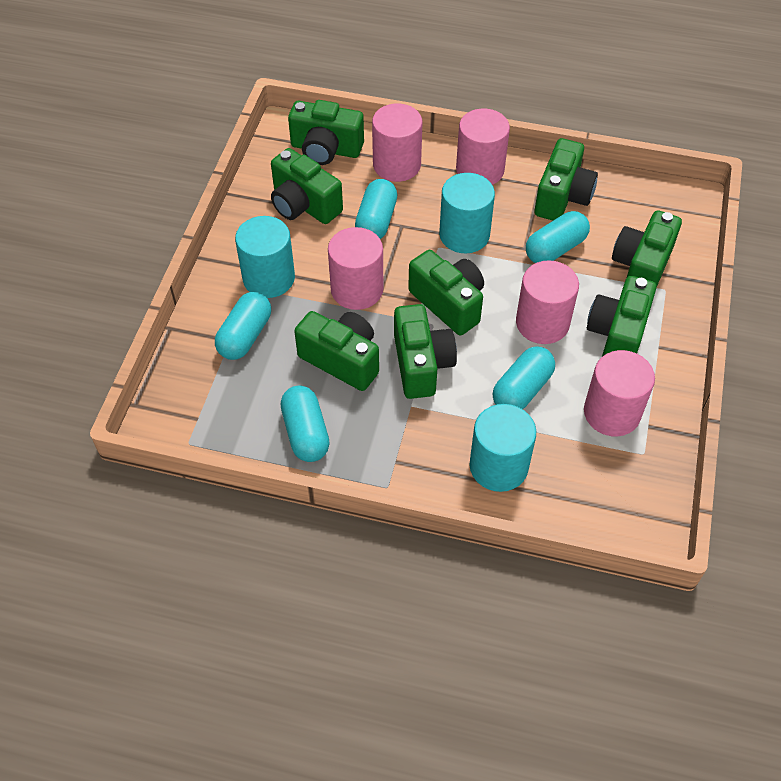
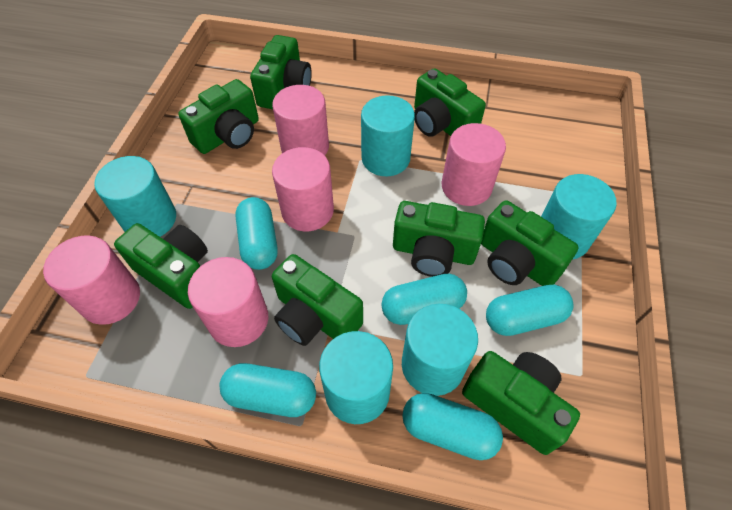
turquoise cylinder: [235,216,295,298] [439,173,495,253] [470,404,536,492] = 3 -> [94,156,176,237] [319,331,393,424] [361,95,415,176] [402,304,478,396] [541,174,617,259] = 5

